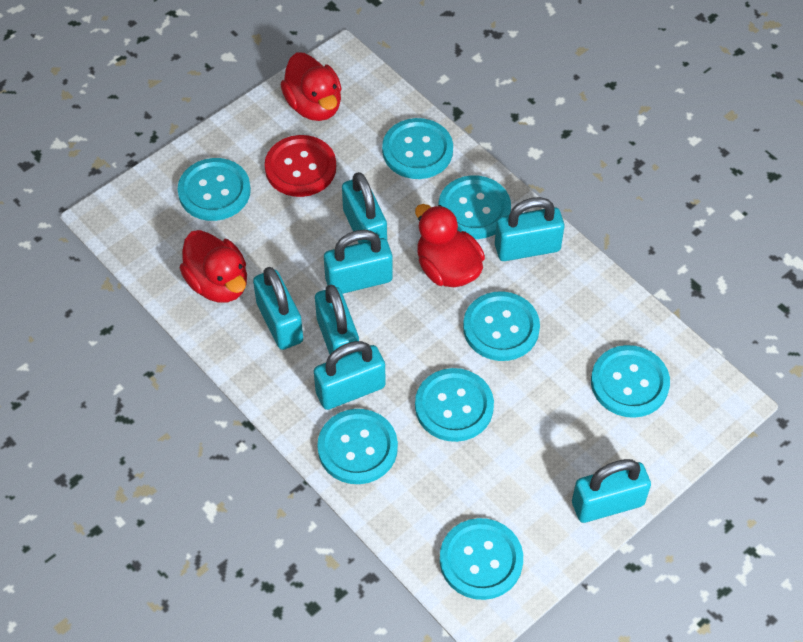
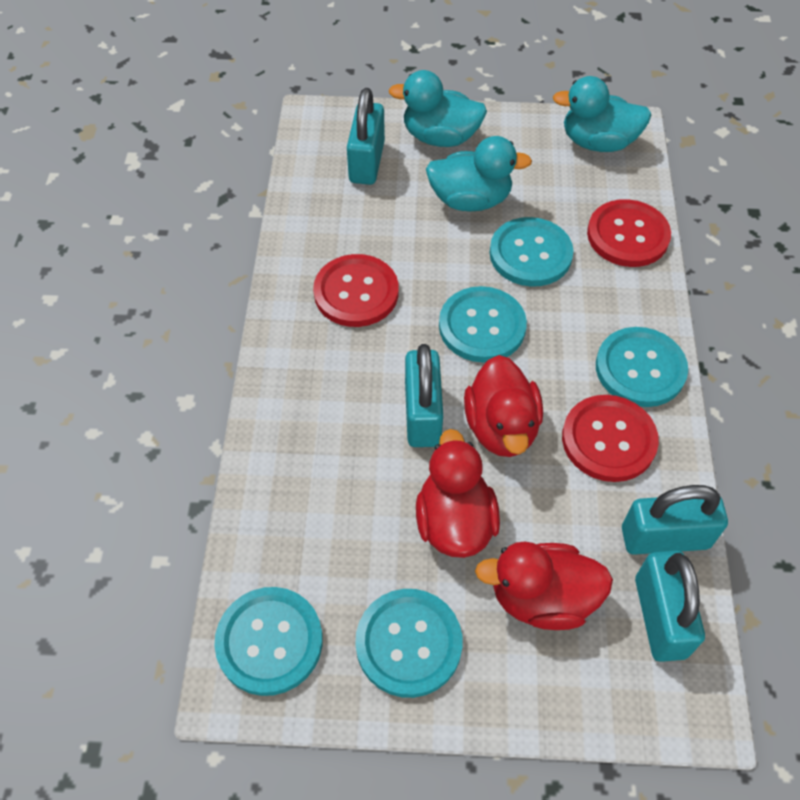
red button: [265,135,336,197] = 1 -> [313,254,399,327] [562,395,659,482] [587,199,671,267] = 3
turquoise button: [178,158,251,221] [317,409,398,484] [382,118,453,179] [415,368,494,442] [439,175,511,239] [440,518,523,600] [463,291,540,361] [591,345,670,418] = 8 -> [214,587,323,696] [355,589,462,698] [439,286,527,363] [490,217,574,287] [596,327,688,407] = 5
turquoise duck: none = 0 -> [389,70,487,147] [426,136,532,212] [553,76,651,152] = 3
turquoise padlock: [253,267,303,350] [314,341,386,410] [315,285,359,354] [324,230,393,294] [342,172,387,243] [495,197,564,261] [572,459,651,523] = 7 -> [347,88,385,185] [405,344,443,447] [622,485,728,555] [635,551,705,662] = 4

